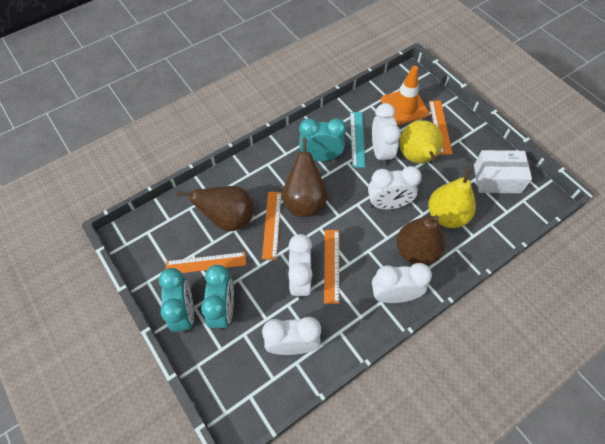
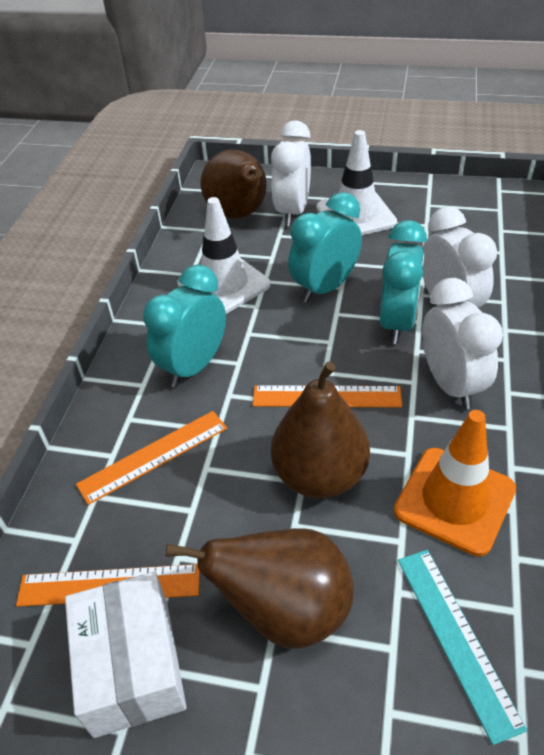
orange ruler: [166,252,246,273] [262,192,282,260] [324,230,339,304] [429,101,453,155] = 4 -> [16,564,200,607] [76,411,227,505] [253,385,402,408] = 3
white clock: [262,317,321,355] [288,234,313,300] [368,166,422,209] [372,103,401,166] [372,263,432,303] = 5 -> [271,120,311,226] [422,278,503,409] [423,207,497,308] = 3
white traffic cone: none = 0 -> [178,197,271,314] [317,130,397,235] = 2
yellow pear: [399,120,443,163] [428,169,476,228] = 2 -> none = 0

